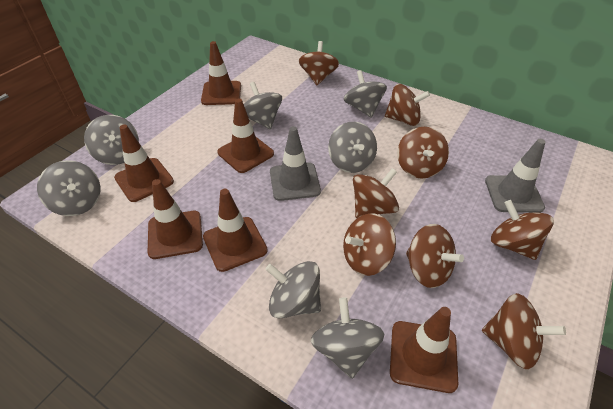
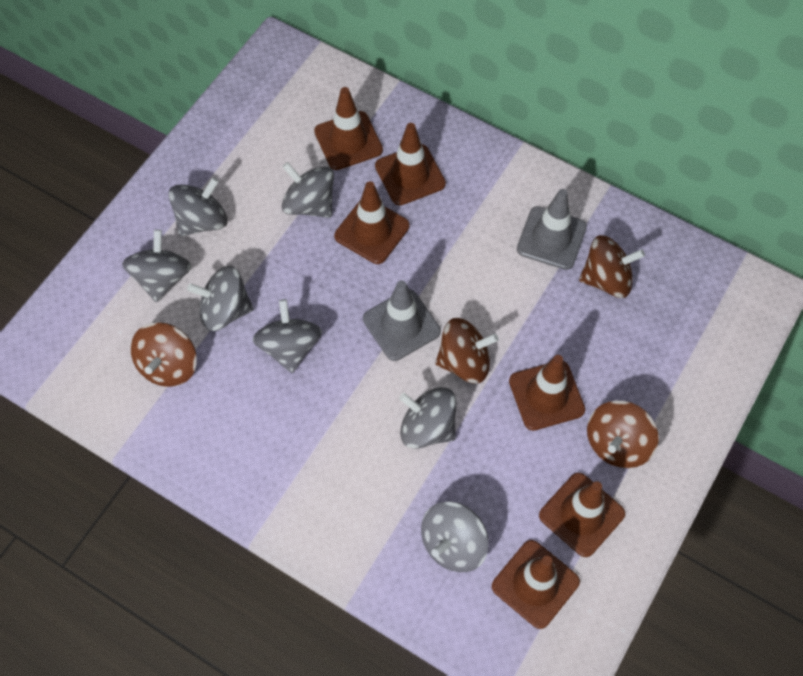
brown spinning top: [299,41,339,85] [343,213,396,276] [353,168,399,218] [385,84,430,126] [397,127,449,179] [406,224,464,288] [482,293,566,369] [491,200,554,260] = 8 -> [131,323,197,387] [435,318,499,384] [579,235,645,298] [587,401,659,468] = 4

